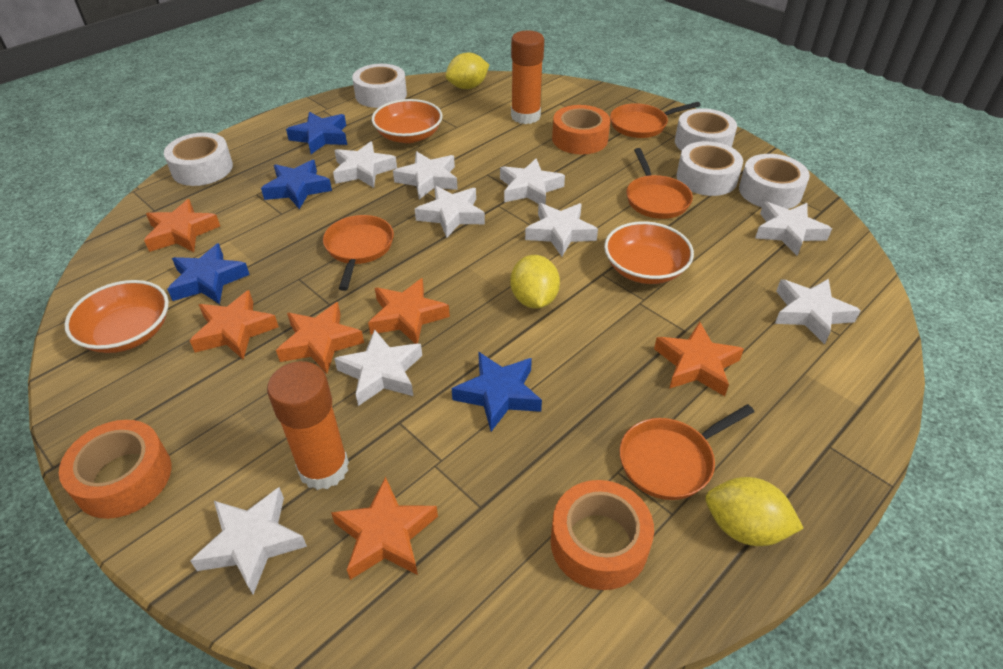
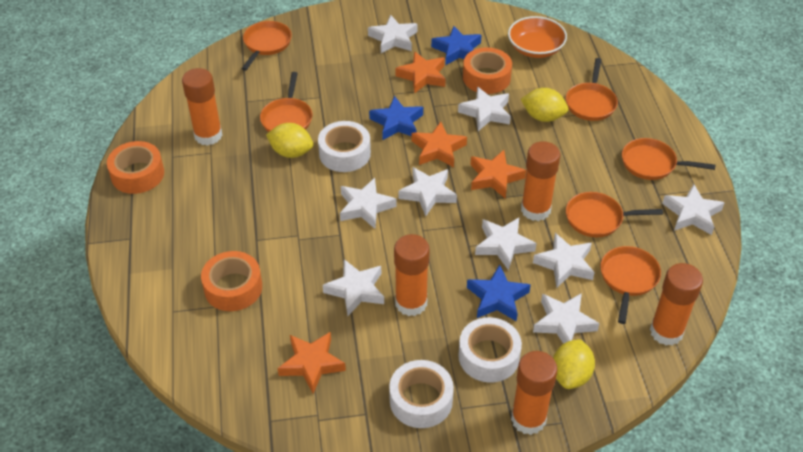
blue star: [167,243,250,304] [261,160,332,209] [286,112,347,154] [452,352,542,431] = 4 -> [369,96,423,140] [431,26,482,65] [467,265,531,321] = 3
orange bowl: [64,280,169,353] [372,99,443,143] [604,221,694,284] = 3 -> [508,16,567,58] = 1
orange glue stick: [267,361,349,490] [511,30,544,124] = 2 -> [182,68,222,146] [394,234,430,316] [511,351,558,435] [521,141,560,221] [650,263,703,346] = 5
orange pan: [323,215,394,291] [610,102,701,138] [620,404,754,500] [626,148,693,219] = 4 -> [241,21,292,71] [260,72,312,132] [566,58,618,121] [566,192,663,237] [600,246,661,324] [622,138,715,180] = 6
orange star: [144,199,220,252] [190,290,279,360] [276,302,364,374] [331,477,438,580] [368,278,450,344] [654,322,744,396] = 6 -> [278,332,346,394] [395,51,446,94] [412,122,467,167] [470,150,526,199] = 4
white tape: [164,132,233,186] [352,64,407,108] [675,108,737,151] [677,141,743,196] [739,154,810,209] = 5 -> [318,121,371,172] [389,360,454,428] [458,317,522,383] = 3

